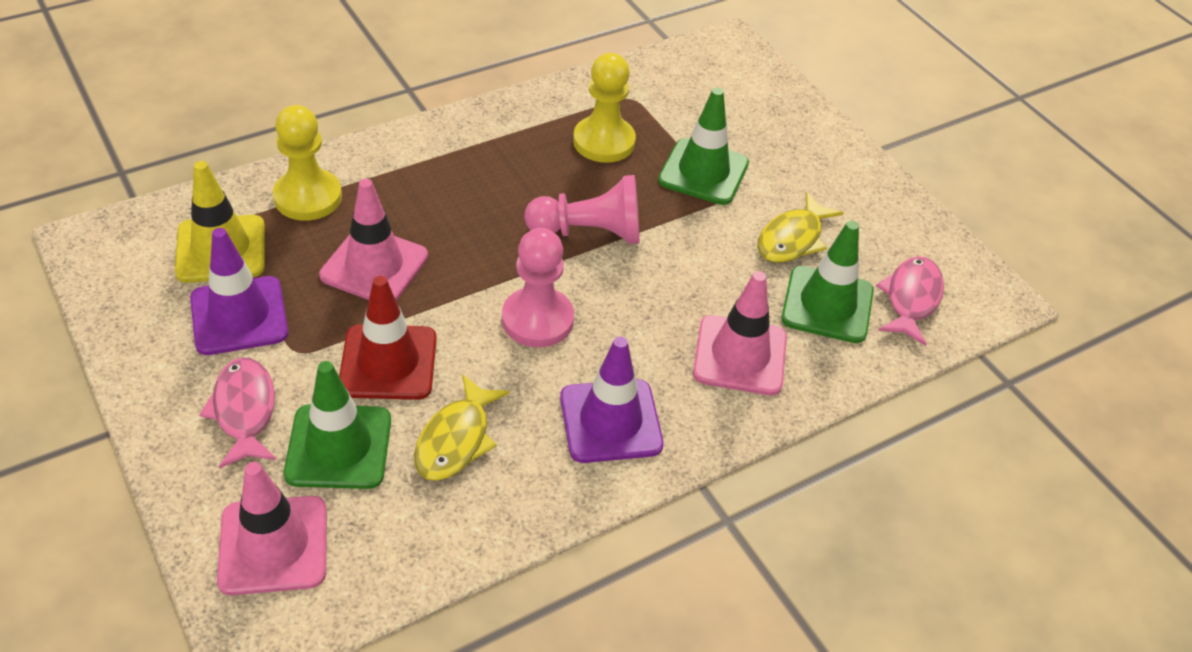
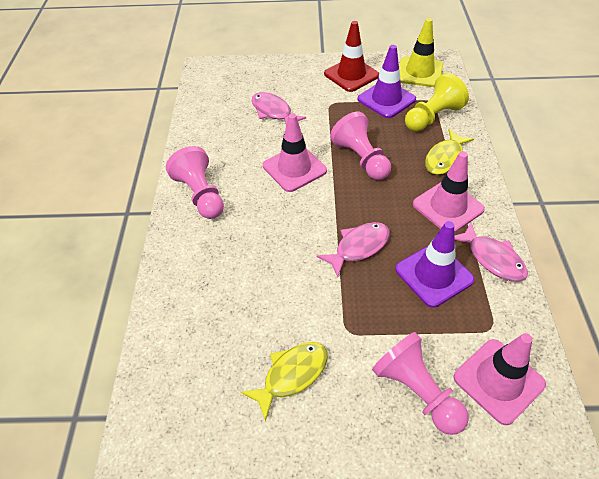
green traffic cone: [284,361,391,489] [658,88,749,205] [781,221,874,343] = 3 -> none = 0
pink fish: [199,357,276,469] [876,256,944,346] = 2 -> [252,92,306,124] [317,222,390,277] [455,223,528,282] = 3
pink pawn: [502,228,574,347] [525,175,640,244] = 2 -> [166,146,224,219] [330,112,391,180] [372,332,469,435] = 3
yellow pawn: [273,105,342,221] [573,53,636,163] = 2 -> [405,73,469,131] = 1

